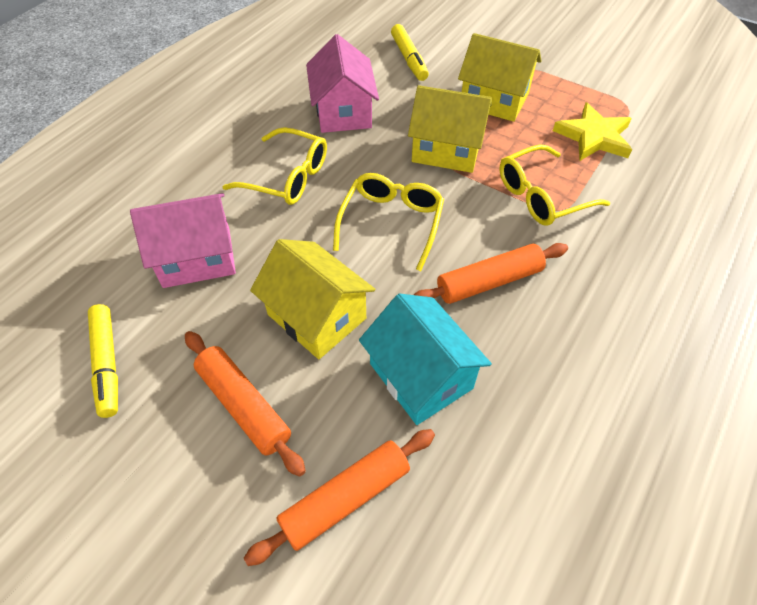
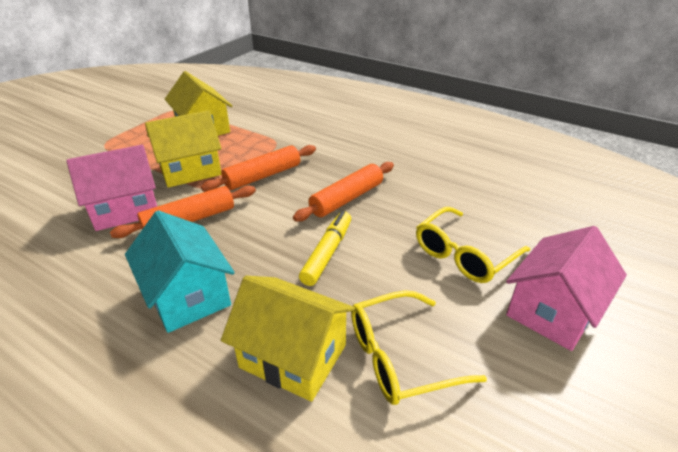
yellow glasses: [222,127,327,205] [333,173,444,271] [499,144,610,226] = 3 -> [351,290,487,405] [416,207,530,283] = 2
yellow marker: [88,304,118,418] [391,24,429,81] = 2 -> [299,211,351,286] = 1
yellow star: [553,102,632,161] = 1 -> none = 0

